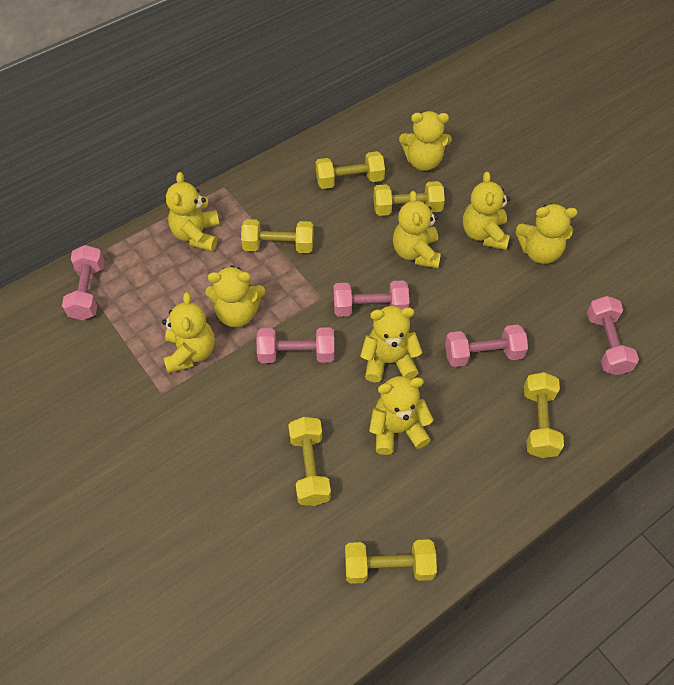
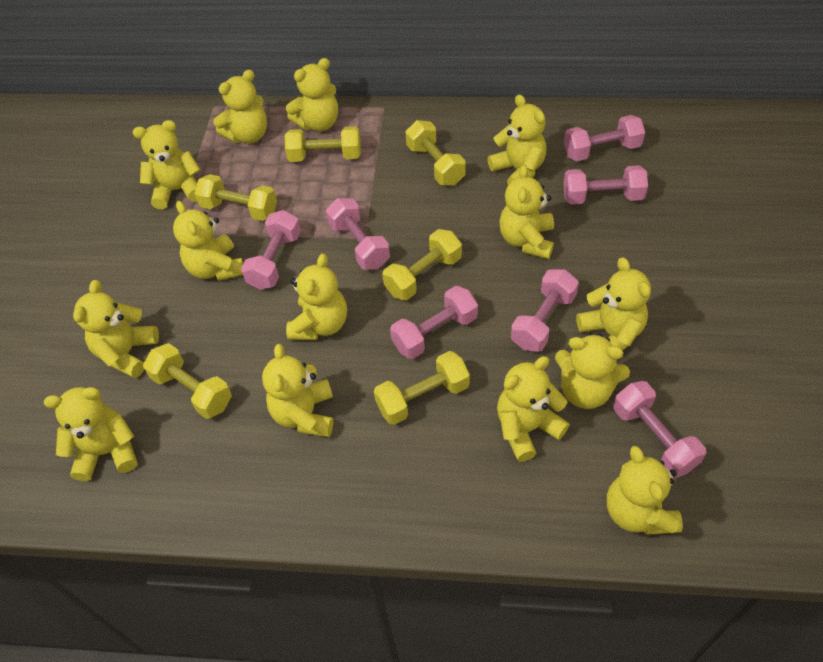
pink dumbbell: [62,245,105,320] [257,328,334,363] [334,280,409,317] [445,325,528,367] [587,296,639,375] = 5 -> [241,210,301,290] [326,198,390,270] [390,286,478,359] [511,269,579,352] [563,165,648,204] [564,115,645,161] [613,381,706,478] = 7
yellow teddy bear: [162,292,215,373] [166,172,220,251] [205,265,265,327] [360,306,423,382] [369,376,434,455] [393,191,441,268] [399,111,452,171] [463,172,510,250] [516,203,578,264] = 9 -> [44,387,137,481] [73,280,159,378] [133,120,201,209] [173,201,243,281] [214,70,267,143] [262,344,333,437] [286,58,338,131] [286,254,347,340] [487,95,546,185] [497,356,570,462] [499,165,554,259] [555,333,630,409] [576,257,651,351] [607,446,683,535] = 14

